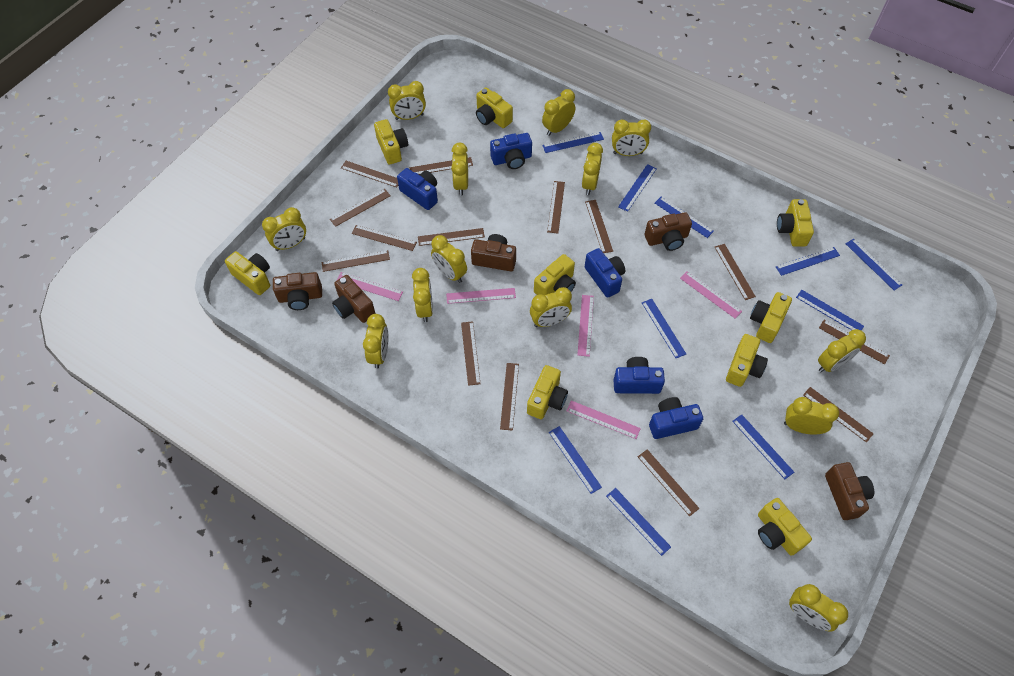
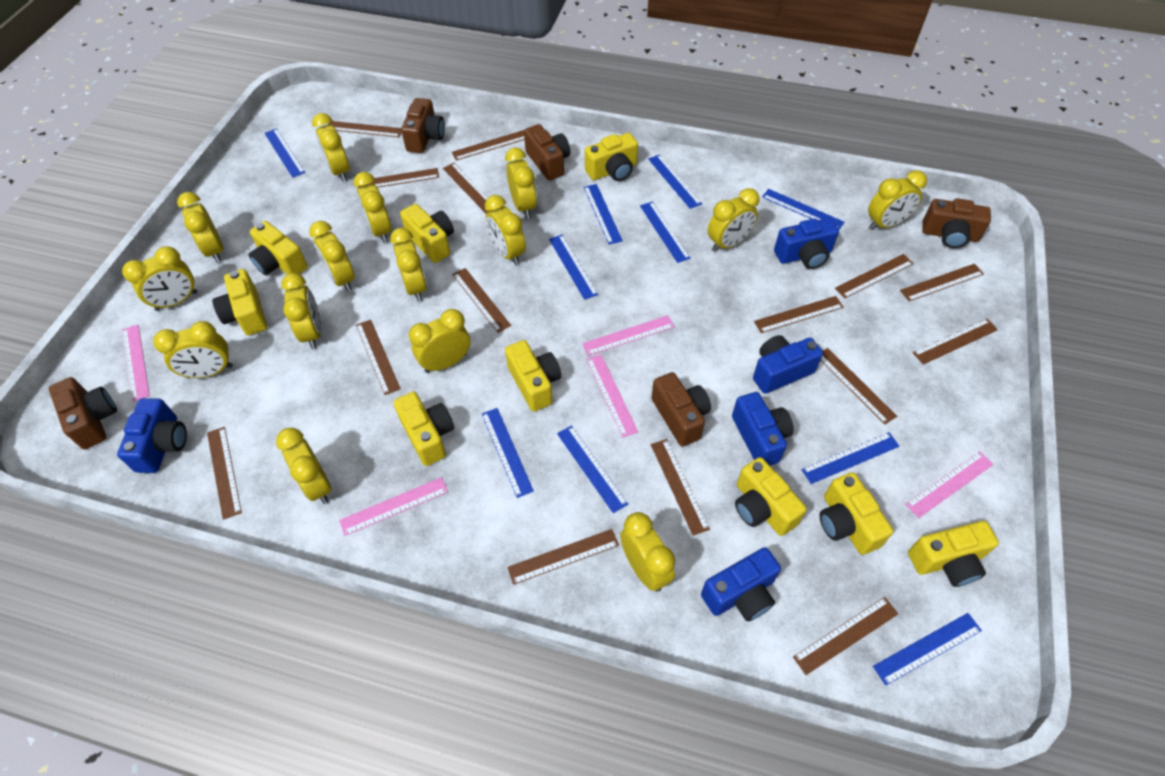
brown ruler: [322,250,390,272] [330,189,391,227] [341,161,398,187] [352,225,417,251] [409,157,473,175] [418,228,485,246] [461,321,481,386] [500,363,519,431] [547,181,565,233] [585,200,613,253] [638,449,700,516] [715,244,756,300] [803,387,873,442] [819,320,890,364] = 14 -> [207,427,242,520] [329,121,402,137] [356,319,401,395] [358,168,439,188] [443,163,489,214] [452,130,525,161] [452,268,511,333] [507,529,619,585] [651,439,710,536] [754,296,844,333] [793,597,898,675] [820,348,897,424] [835,254,914,298] [900,264,984,301] [913,319,998,365] = 15
yellow clock: [262,207,306,251] [363,314,388,369] [388,81,426,120] [412,268,433,322] [431,235,467,283] [451,143,468,195] [530,287,572,327] [542,89,575,136] [582,143,603,195] [612,120,651,156] [784,397,839,434] [789,584,848,632] [818,329,866,373] = 13 -> [122,246,197,311] [153,321,233,378] [177,192,223,263] [276,428,331,504] [281,273,322,349] [309,221,355,292] [312,113,350,182] [354,172,392,243] [390,228,427,302] [409,309,470,373] [485,195,526,265] [505,147,537,218] [620,512,675,592] [708,188,760,252] [868,170,927,230] = 15

